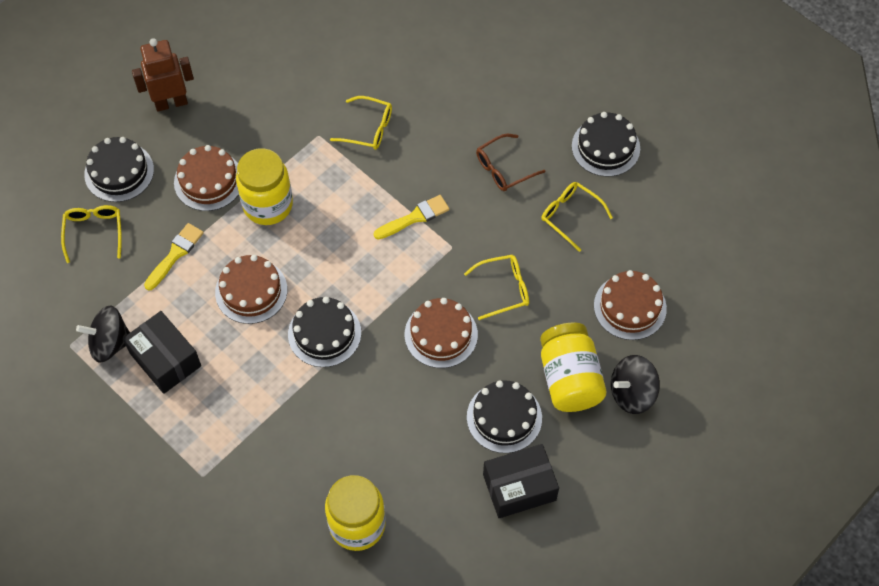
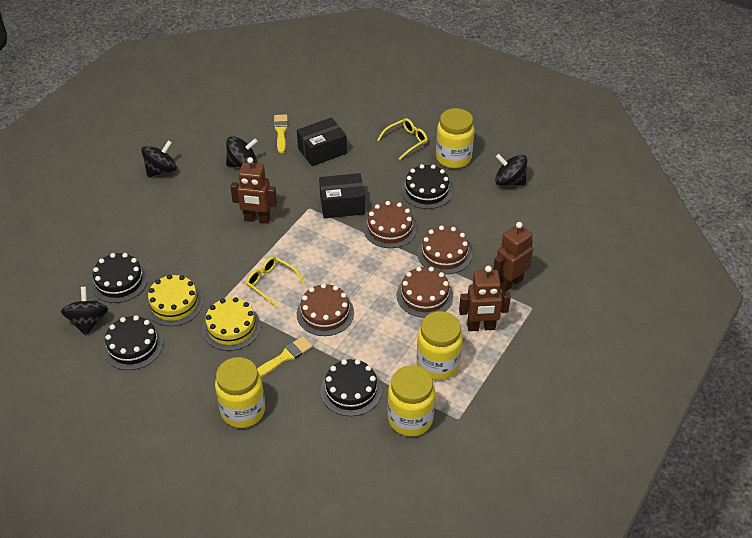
black spinning top: [76,305,130,363] [611,355,660,414] = 2 -> [61,287,108,336] [141,140,177,177] [226,136,258,167] [495,154,527,186] = 4
brown glasses: [476,134,545,191] = 1 -> none = 0
brown robot: [132,38,194,111] = 1 -> [230,157,277,223] [459,266,511,331] [493,222,533,292] = 3
yellow cake: none = 0 -> [145,274,203,326] [202,297,261,351] = 2
yellow glasses: [61,205,122,263] [330,96,392,150] [464,255,529,320] [541,182,613,252] = 4 -> [246,256,305,308] [377,118,428,160] = 2
yellow jar: [236,148,293,225] [325,475,386,551] [540,323,606,412] = 3 -> [215,357,265,428] [388,365,435,437] [417,311,463,380] [436,108,474,168] = 4

